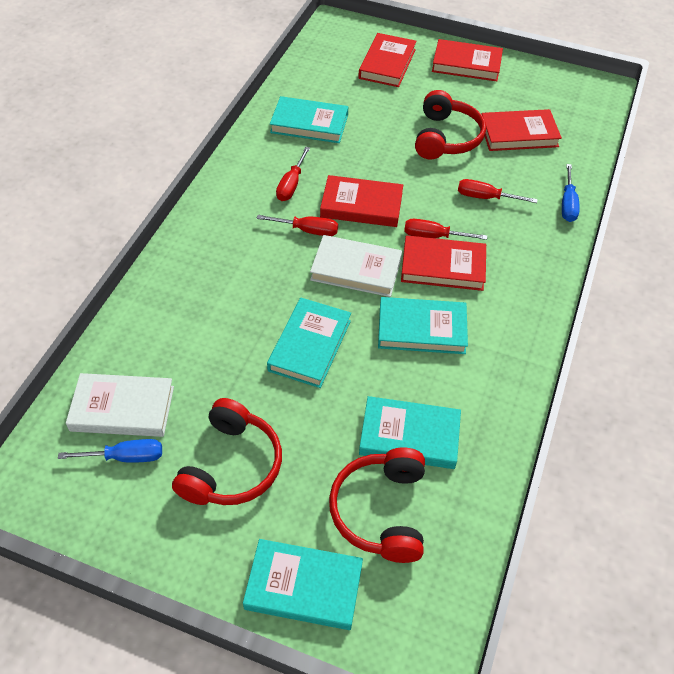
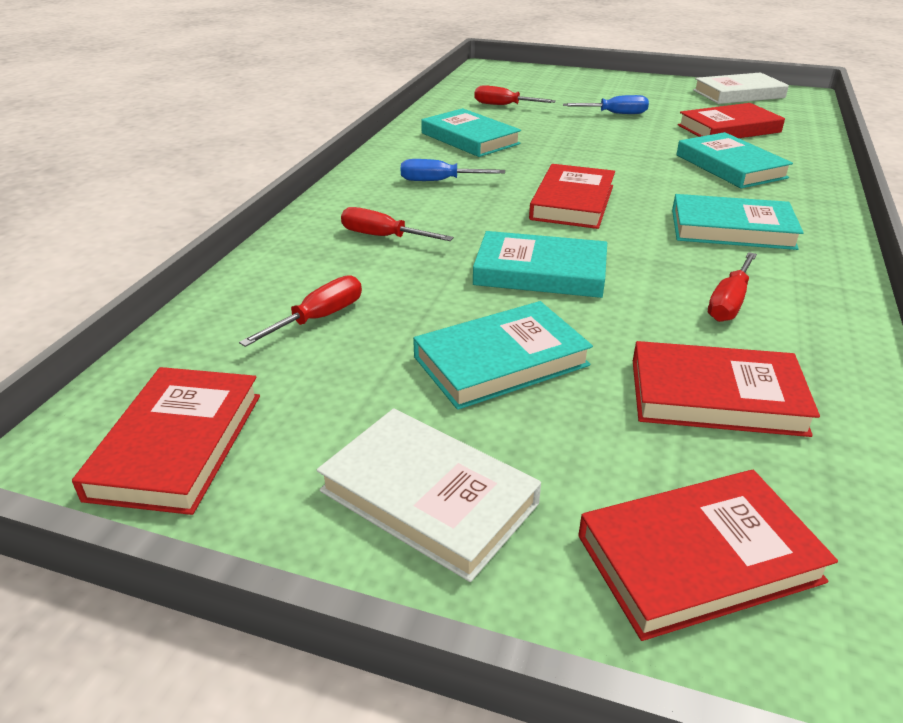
red headphones: [172,398,282,505] [329,447,425,563] [415,90,486,160] = 3 -> none = 0

